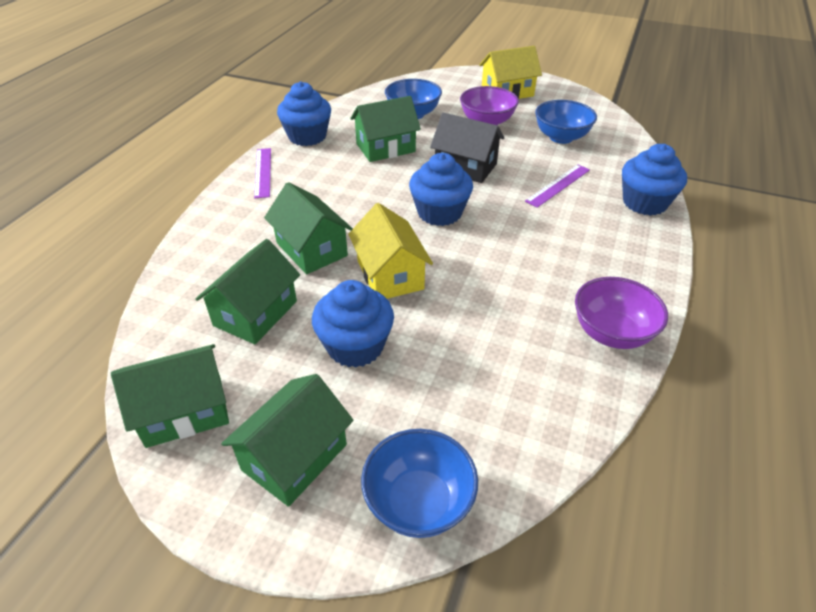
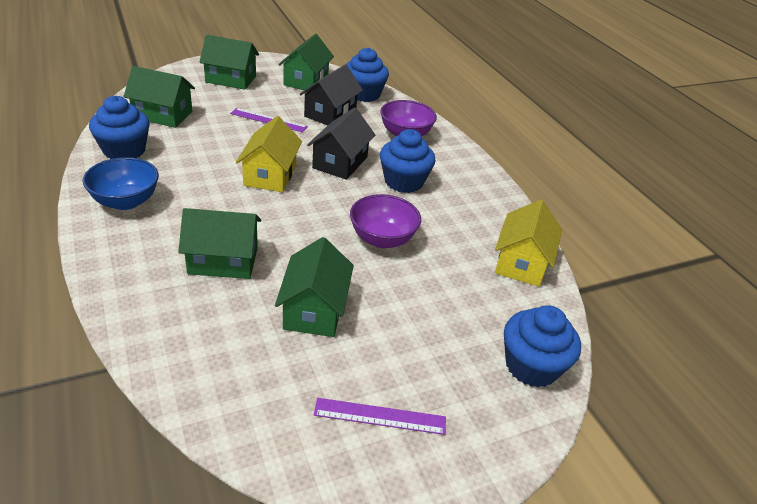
black house: [430,113,505,183] = 1 -> [300,64,363,125] [307,108,375,180] = 2
blue bowl: [361,429,478,538] [385,79,442,119] [535,100,597,144] = 3 -> [83,157,159,210] = 1

